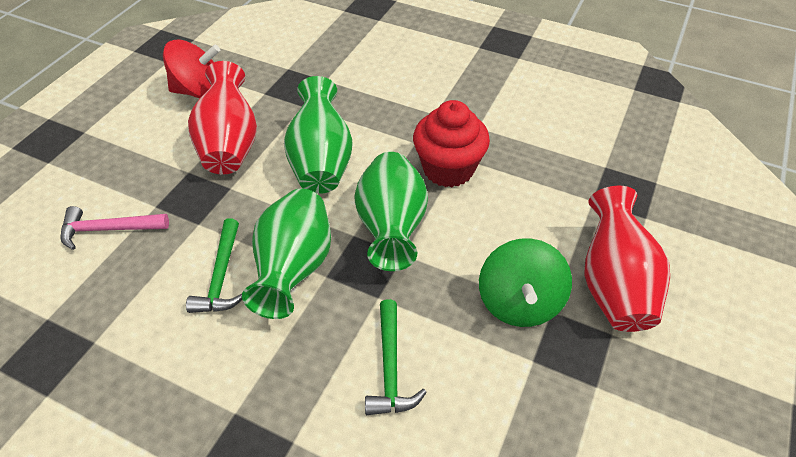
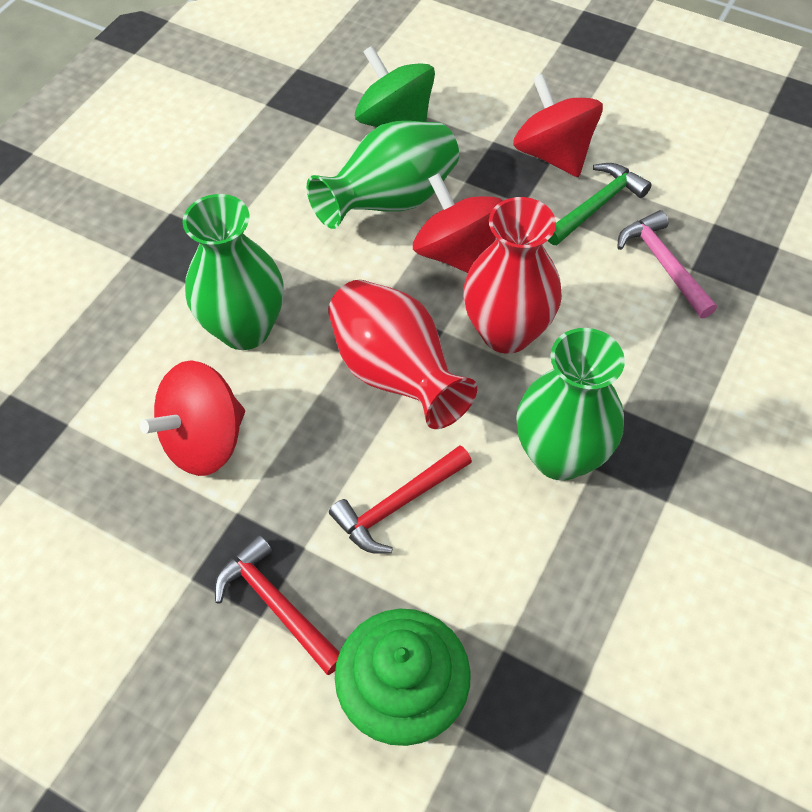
green cupcake: none = 0 -> [335,609,471,746] = 1
green hammer: [186,219,242,313] [365,299,427,415] = 2 -> [548,163,652,245] = 1
red cupcake: [413,100,490,187] = 1 -> none = 0
red hammer: none = 0 -> [215,534,340,675] [329,445,472,554] = 2
red spinning top: [163,40,220,98] = 1 -> [140,360,245,476] [413,173,503,273] [513,74,603,177] = 3

